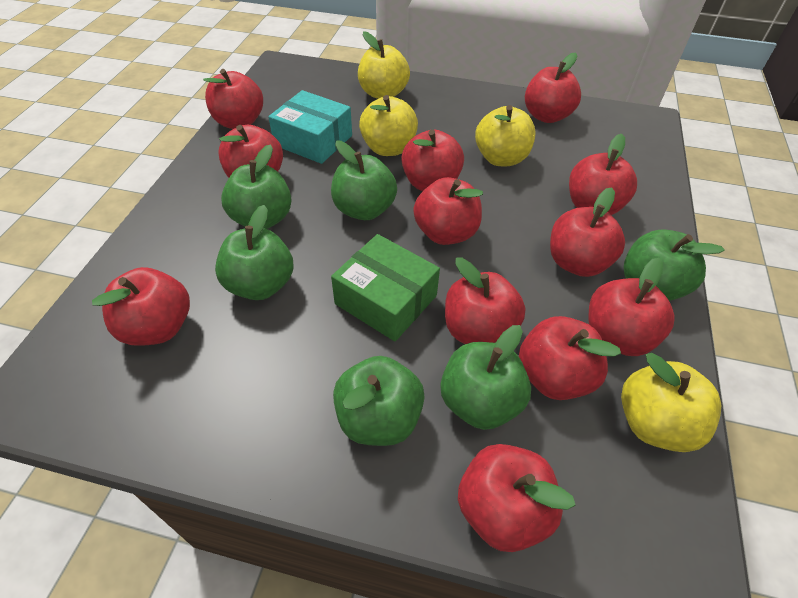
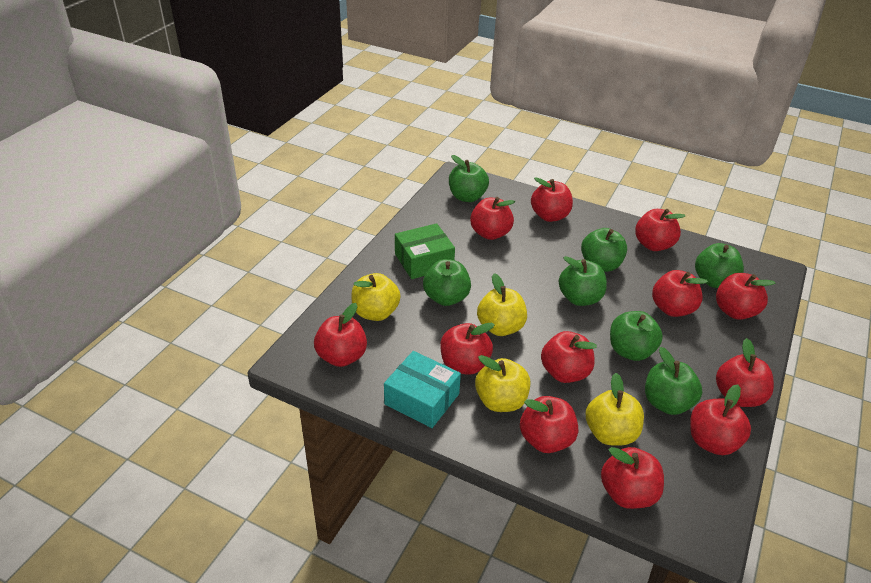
green apple: [215,205,294,300] [221,144,292,229] [331,140,397,220] [333,356,425,446] [440,325,531,430] [624,229,725,301] = 6 -> [423,259,471,306] [449,155,489,202] [559,256,607,306] [581,228,627,272] [610,311,663,361] [645,347,702,415] [695,243,744,288] = 7

